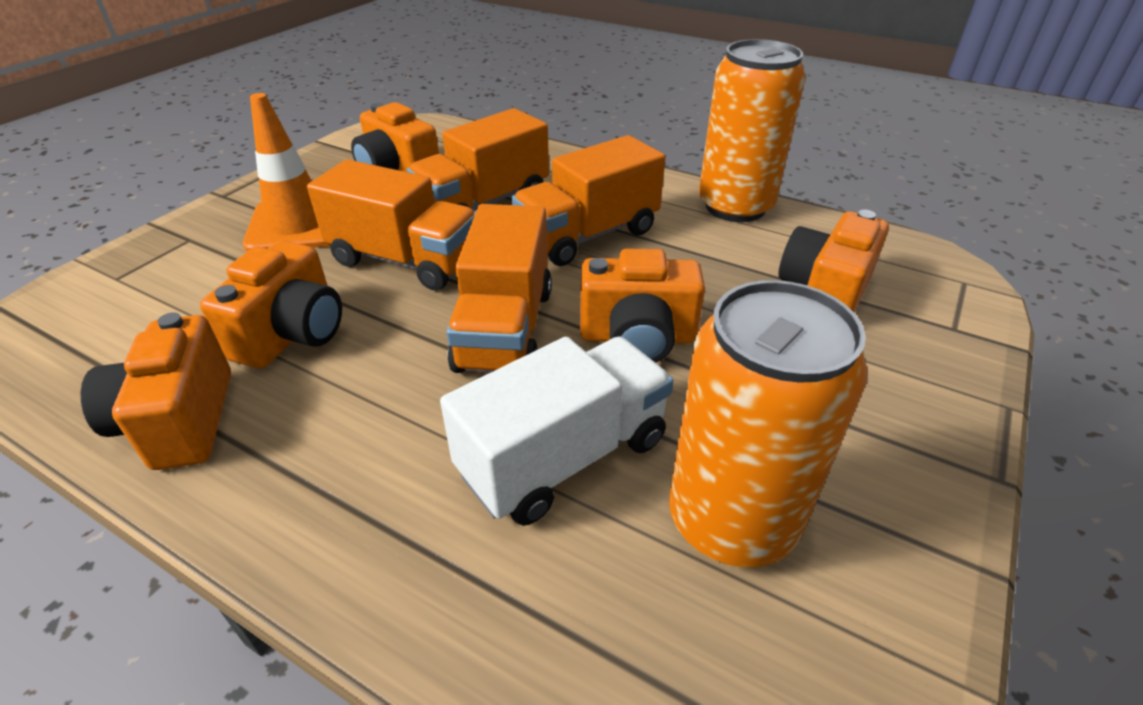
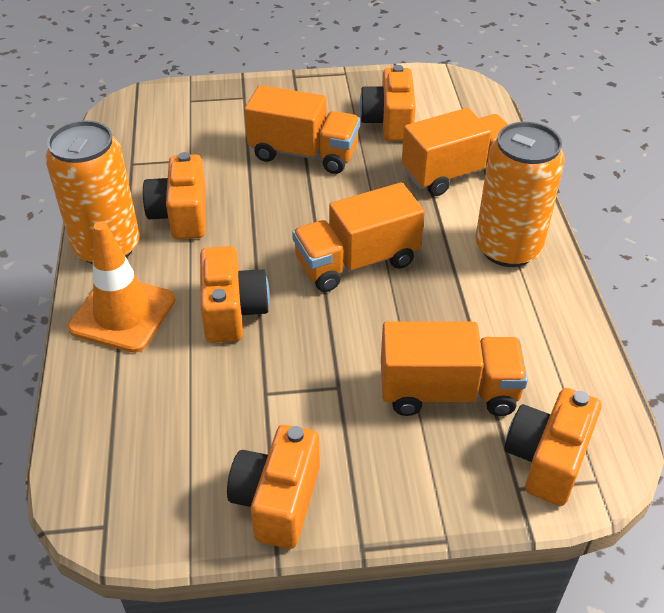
white truck: [440,337,674,526] = 1 -> none = 0

